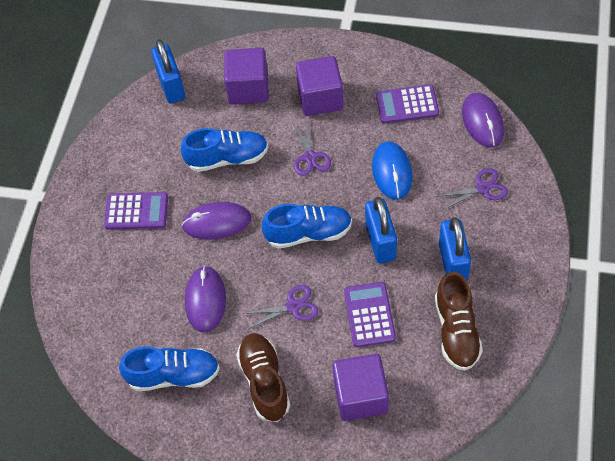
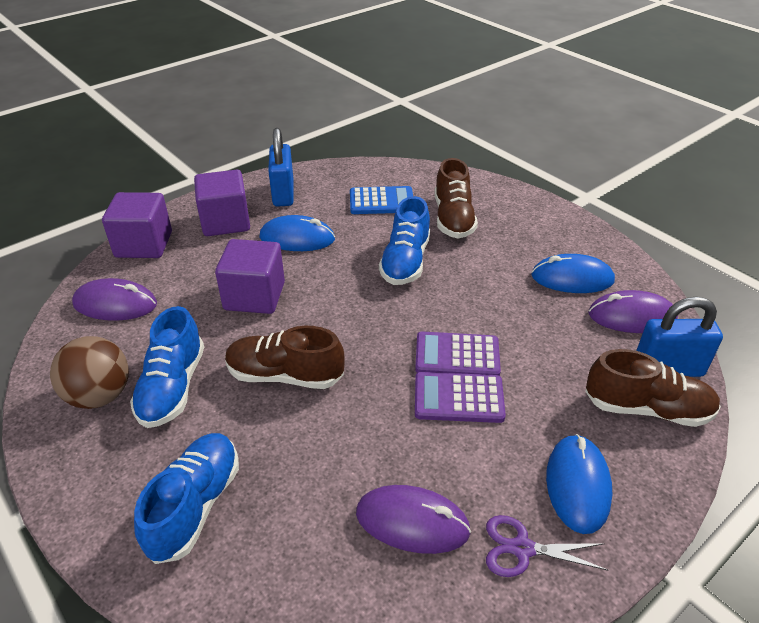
blue calculator: none = 0 -> [350,186,413,214] = 1
blue mouse: [372,141,412,200] = 1 -> [260,215,335,251] [531,254,615,293] [546,434,613,534] = 3
blue padlock: [151,39,185,104] [365,197,397,263] [439,217,471,281] = 3 -> [268,128,294,207] [636,297,723,377] = 2
brown ball: none = 0 -> [50,336,129,409] = 1
brown shoe: [236,333,290,422] [435,271,483,371] = 2 -> [225,326,345,389] [435,158,478,238] [585,349,721,427] = 3
purple calculator: [104,192,168,230] [344,282,396,347] [376,84,439,124] = 3 -> [415,331,501,376] [415,372,506,423] = 2
purple scissors: [243,285,318,329] [293,122,331,176] [436,168,508,210] = 3 -> [486,515,609,577] = 1

